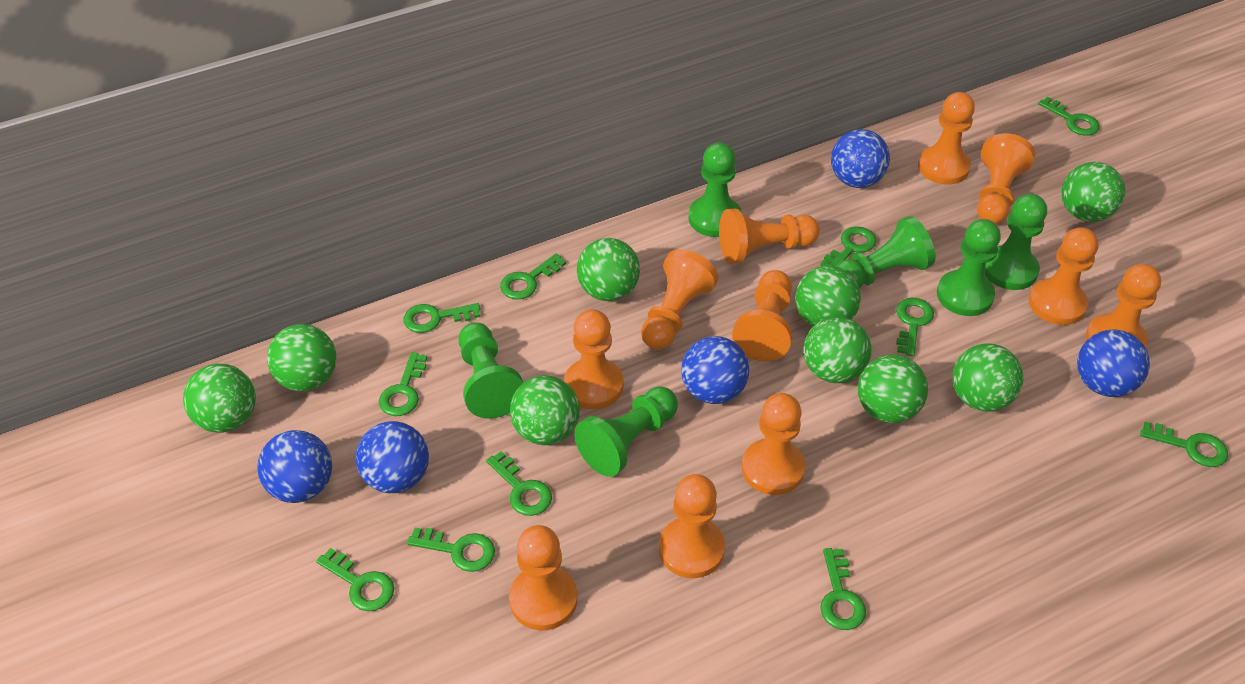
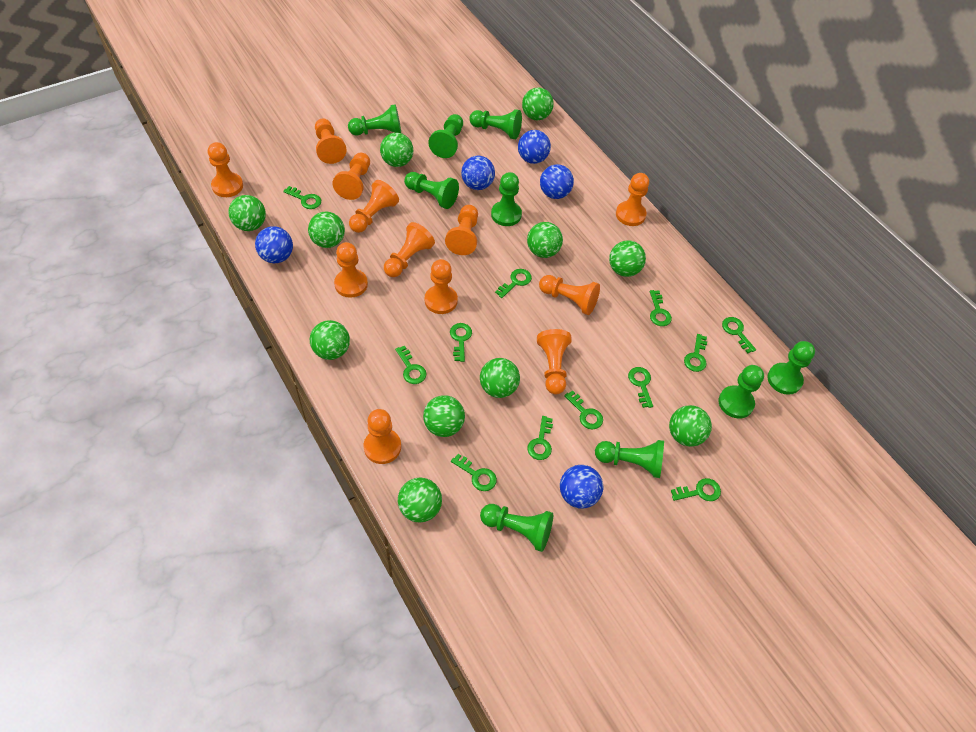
green ball: [183,364,256,433] [267,324,337,392] [510,375,580,445] [577,238,640,301] [795,266,861,326] [803,316,871,383] [858,355,928,423] [952,343,1023,412] [1061,162,1125,222] = 9 -> [228,195,266,231] [308,212,345,248] [310,320,350,360] [380,133,413,167] [398,477,442,523] [423,395,465,437] [480,358,520,398] [522,88,554,120] [527,222,563,258] [609,240,646,277] [669,405,712,447] = 11
green key: [316,548,394,611] [379,352,427,416] [404,303,480,333] [407,528,495,572] [486,451,552,516] [500,253,566,299] [820,226,876,266] [820,548,866,630] [896,298,934,356] [1038,97,1100,136] [1140,421,1228,467] = 11 -> [283,186,321,209] [395,345,426,384] [450,323,472,362] [451,454,497,491] [495,269,532,298] [527,416,553,460] [564,390,603,430] [628,367,653,408] [650,290,672,326] [671,478,721,501] [684,334,707,372] [722,317,756,353] = 12
green pawn: [458,322,524,419] [574,386,678,477] [688,142,742,237] [836,216,936,288] [937,219,1001,316] [985,194,1047,290] = 6 -> [348,104,401,136] [404,172,459,209] [428,114,463,158] [469,109,522,139] [480,504,553,552] [491,172,522,226] [595,440,664,478] [719,365,764,419] [767,341,815,395] = 9
orange pawn: [509,525,577,630] [564,309,623,409] [641,249,718,350] [659,474,725,578] [719,209,820,264] [732,270,792,361] [742,393,805,495] [918,92,975,185] [977,133,1035,224] [1029,227,1099,325] [1086,264,1161,348] = 11 -> [208,142,243,197] [315,118,347,164] [332,153,370,200] [334,242,368,298] [349,180,399,233] [364,409,401,464] [384,222,435,277] [425,259,458,314] [445,205,478,255] [537,329,572,394] [539,275,600,315] [616,173,649,226] = 12

